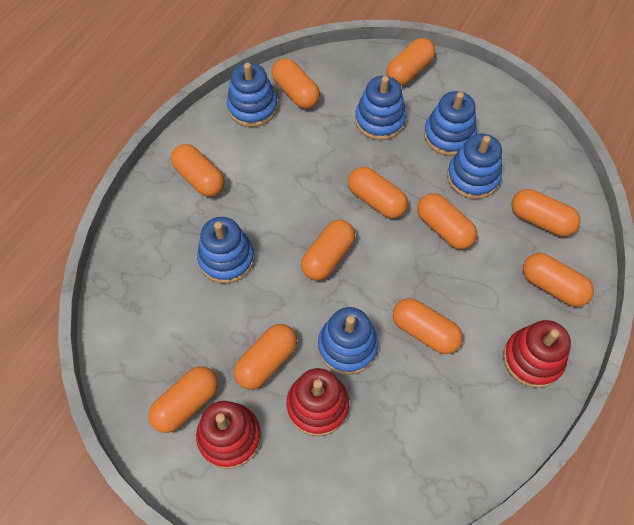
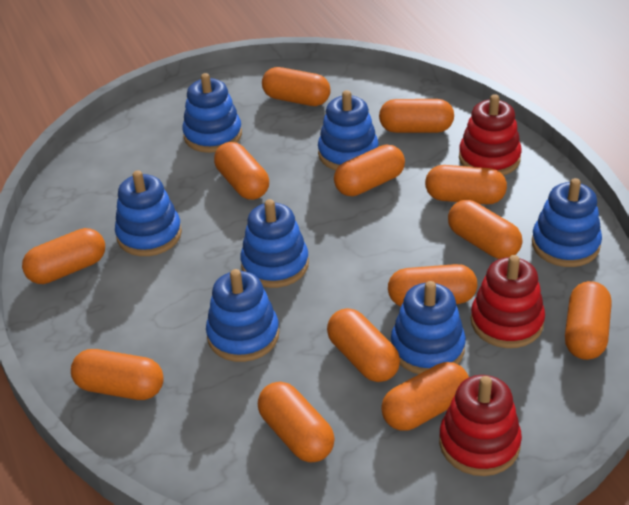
blue stacking toy: [197,217,255,284] [227,63,278,127] [318,307,378,375] [355,76,406,140] [424,91,477,156] [447,134,502,199] = 6 -> [115,170,182,256] [182,73,242,153] [206,269,279,362] [240,199,309,288] [318,90,379,170] [391,281,466,374] [532,178,602,267] = 7
orange capsule: [148,366,218,433] [171,144,225,197] [234,324,297,390] [272,58,320,109] [301,220,355,281] [348,167,408,219] [386,38,435,86] [393,298,463,354] [417,193,477,249] [512,189,580,237] [523,253,594,307] = 11 -> [22,228,105,284] [71,349,164,400] [214,142,269,200] [258,382,335,462] [262,67,330,106] [327,308,400,382] [334,145,405,196] [379,99,454,133] [381,362,469,431] [388,264,477,306] [425,165,507,204] [448,200,522,259] [565,281,611,360] = 13

